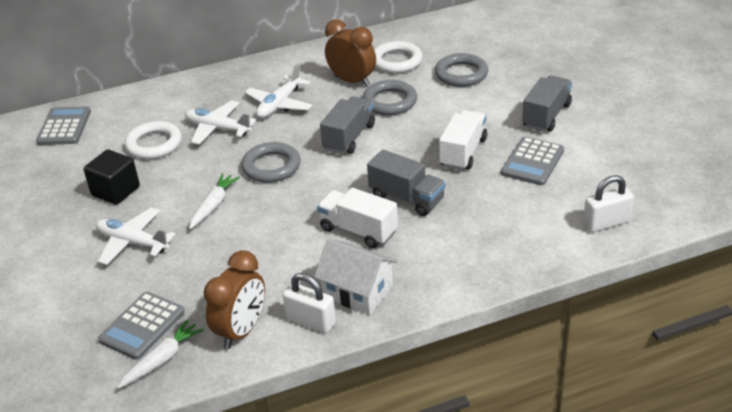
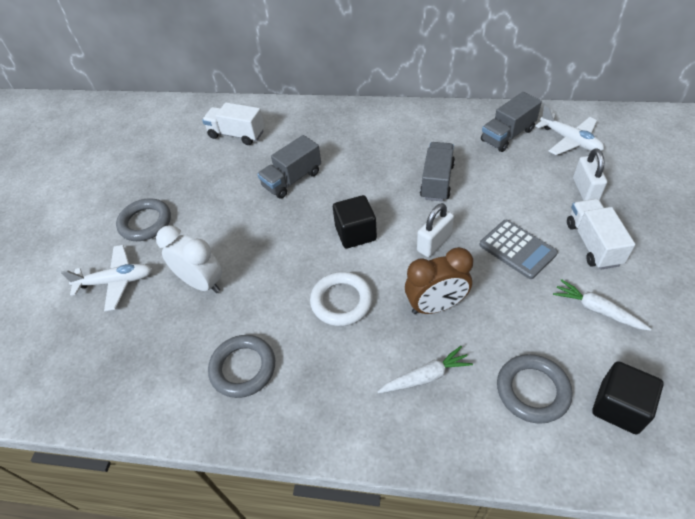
black cube: [84,150,140,205] = 1 -> [333,195,377,249] [592,361,664,434] = 2
brown clock: [203,250,265,349] [325,19,376,87] = 2 -> [405,247,473,314] = 1
grey calculator: [36,106,91,145] [98,292,185,360] [501,137,564,185] = 3 -> [480,220,558,279] = 1
white clock: none = 0 -> [156,225,222,293] = 1
white house: [314,239,398,315] = 1 -> none = 0
white plane: [96,208,176,265] [185,100,256,145] [245,64,312,118] = 3 -> [61,245,152,311] [535,106,604,155] = 2
white ring: [125,121,182,159] [374,41,423,73] = 2 -> [310,272,373,326] = 1

